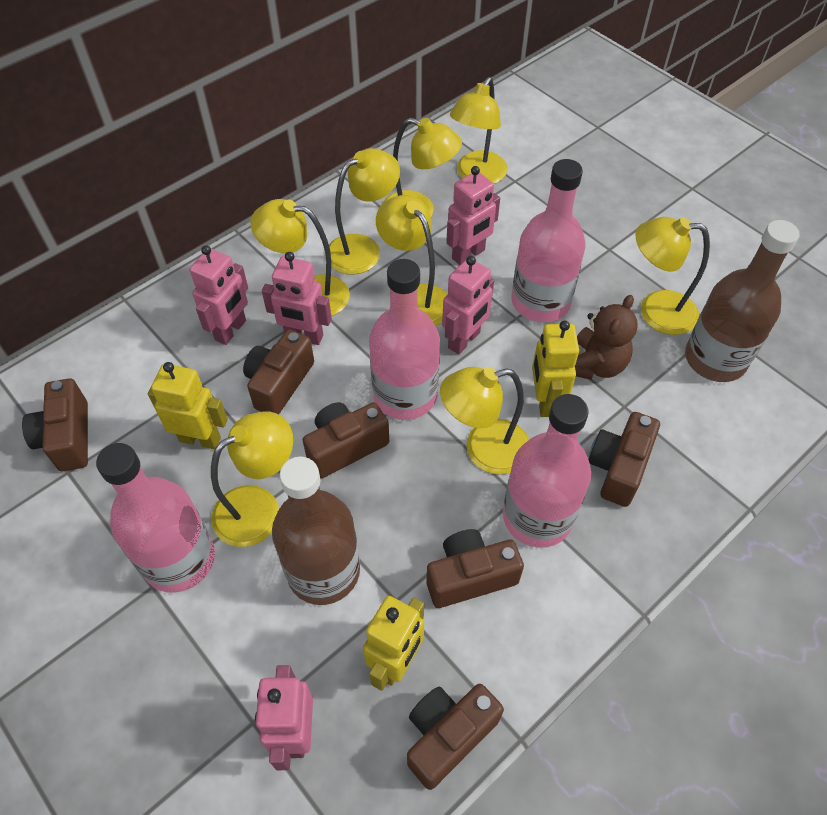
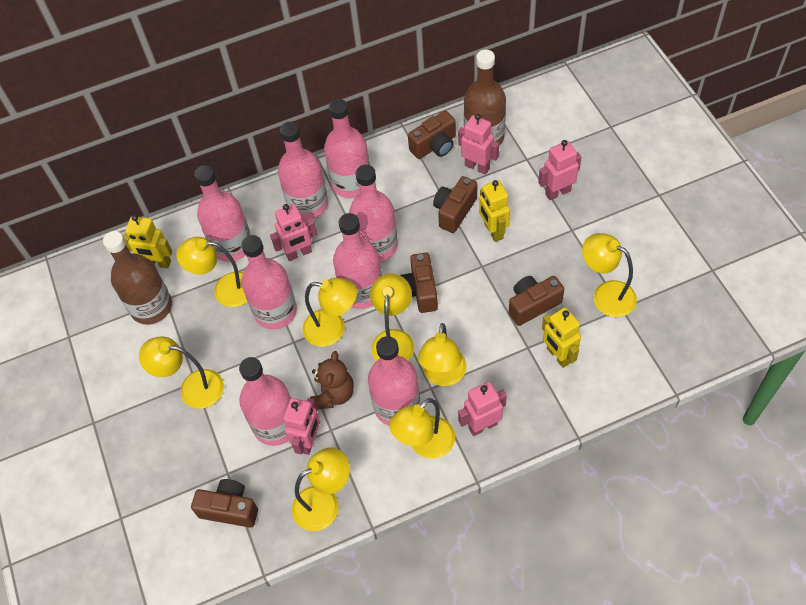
brown camera: [22,378,88,471] [243,329,314,414] [303,402,389,479] [407,684,504,790] [427,529,524,608] [589,412,660,507] = 6 -> [191,479,258,528] [400,253,438,313] [408,111,456,159] [433,176,477,233] [509,276,564,326] = 5
pink bottle: [96,443,215,593] [369,259,440,420] [503,394,591,548] [511,159,585,322] = 4 -> [195,165,251,262] [239,357,291,446] [241,235,297,329] [278,122,328,220] [324,99,370,198] [333,213,382,309] [349,165,398,262] [368,336,420,426] = 8

